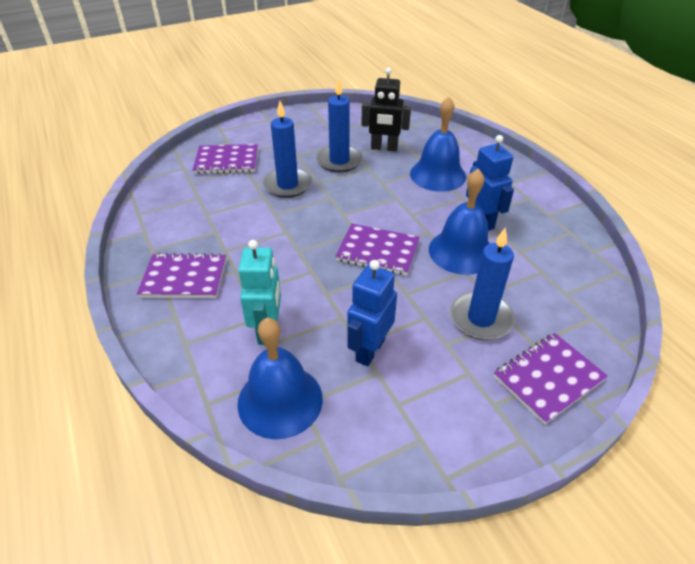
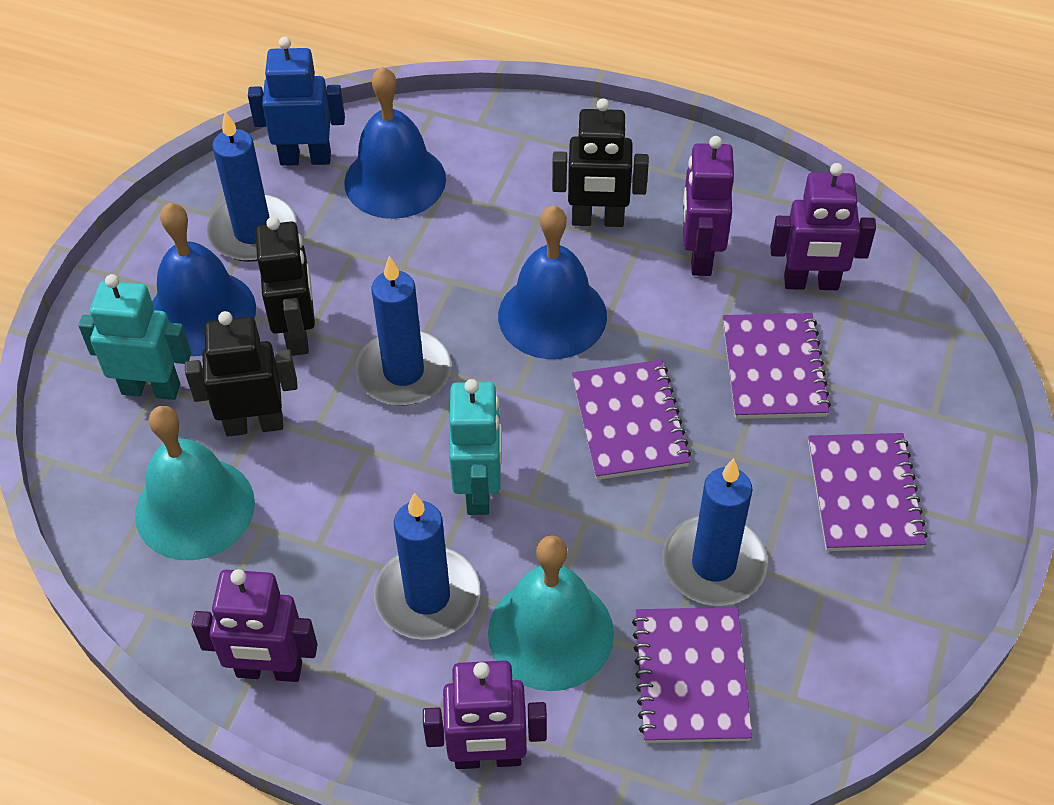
black robot: [361,68,411,151] = 1 -> [185,311,298,437] [255,217,315,356] [552,99,649,227] = 3
blue candle: [263,101,312,198] [316,78,363,173] [450,228,515,340] = 3 -> [207,111,297,262] [355,256,451,406] [374,493,480,640] [662,458,768,606] = 4
blue robot: [347,260,397,366] [466,135,514,231] = 2 -> [248,37,345,166] = 1
purple robot: none = 0 -> [191,569,318,682] [423,660,547,769] [683,136,734,276] [770,163,876,290] = 4
turquoise bell: none = 0 -> [135,406,255,560] [488,535,614,691] = 2
turquoise robot: [238,240,281,345] = 1 -> [79,274,191,400] [449,379,502,515] = 2

